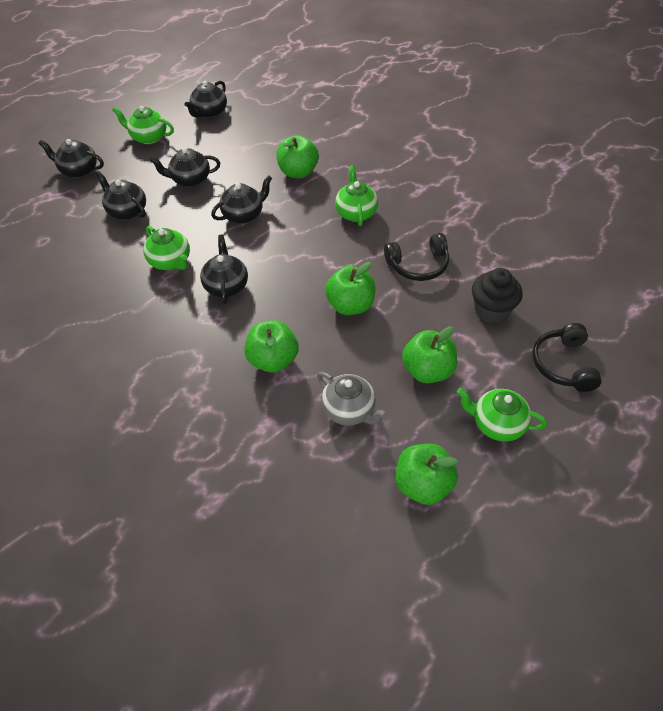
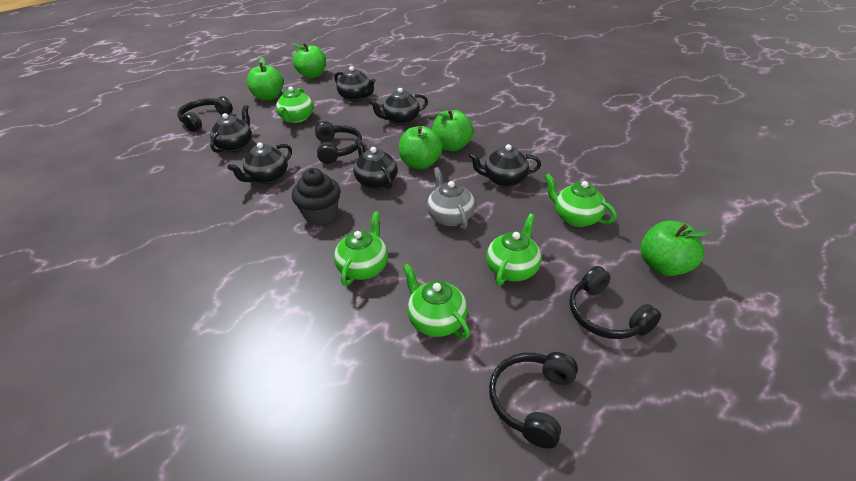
black headphones: [384,233,449,281] [533,323,602,392] = 2 -> [177,96,233,132] [315,121,362,164] [489,352,578,449] [569,266,661,339] = 4
green teapot: [112,106,174,144] [143,226,190,270] [335,165,378,226] [457,388,547,441] = 4 -> [276,87,313,123] [334,211,388,286] [403,263,470,339] [486,214,541,286] [544,173,617,227] = 5

